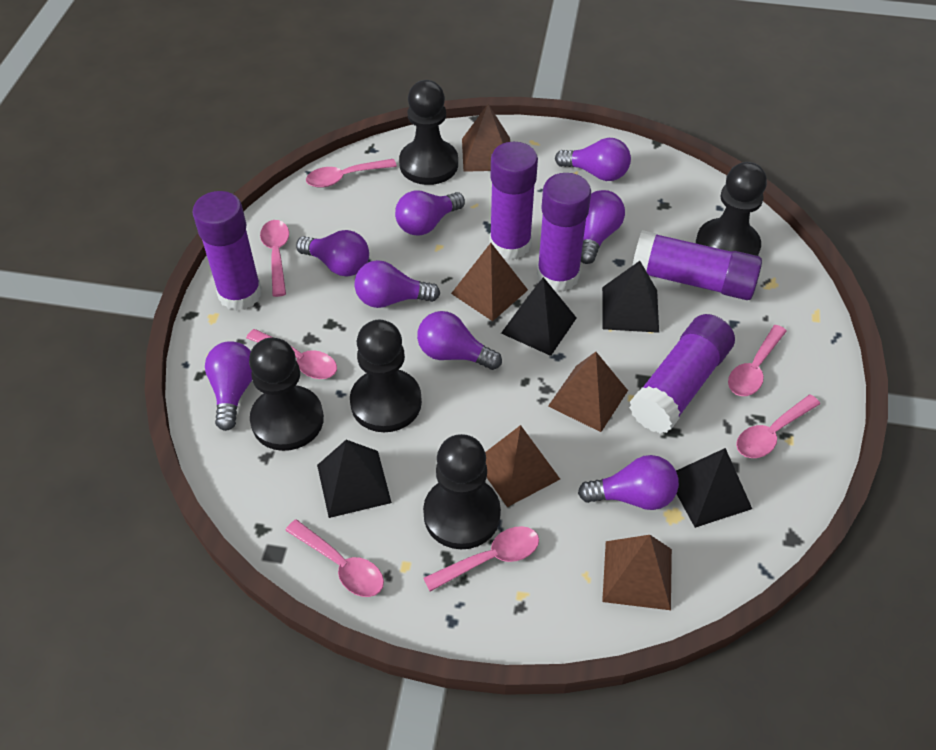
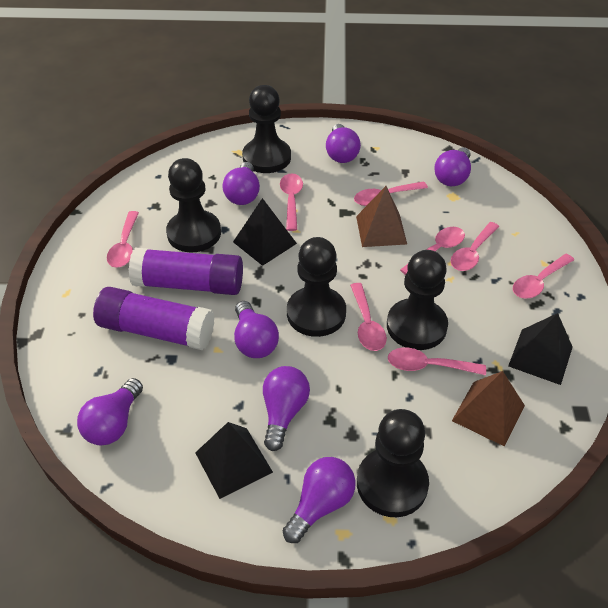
black pyramid: [317,440,392,518] [501,277,576,356] [602,261,659,333] [676,448,752,528] = 4 -> [195,422,273,499] [233,198,297,266] [508,313,573,385] = 3
brown pyramid: [451,243,528,321] [462,104,510,172] [485,425,560,507] [548,352,628,432] [602,535,672,610] = 5 -> [356,186,407,247] [452,371,525,447] = 2
pink spoon: [246,329,337,379] [260,220,289,297] [285,519,384,597] [306,159,397,188] [423,526,539,592] [728,325,787,396] [736,395,820,458] = 7 -> [107,211,139,268] [280,173,303,231] [350,283,387,351] [354,181,428,206] [388,347,486,375] [400,227,465,275] [451,222,499,271] [513,254,574,299] = 8
purple glue stick: [192,191,262,311] [489,142,538,260] [537,173,591,292] [629,314,735,434] [632,230,762,300] = 5 -> [93,287,214,350] [128,248,243,295] = 2
purple light bulb: [205,341,252,431] [296,230,369,277] [354,260,440,308] [395,191,465,236] [417,311,502,370] [555,138,631,181] [578,455,679,510] [581,190,625,264] = 8 -> [77,378,143,446] [223,162,260,205] [234,301,279,358] [263,366,310,451] [283,457,355,543] [326,124,361,163] [434,147,471,186] = 7

